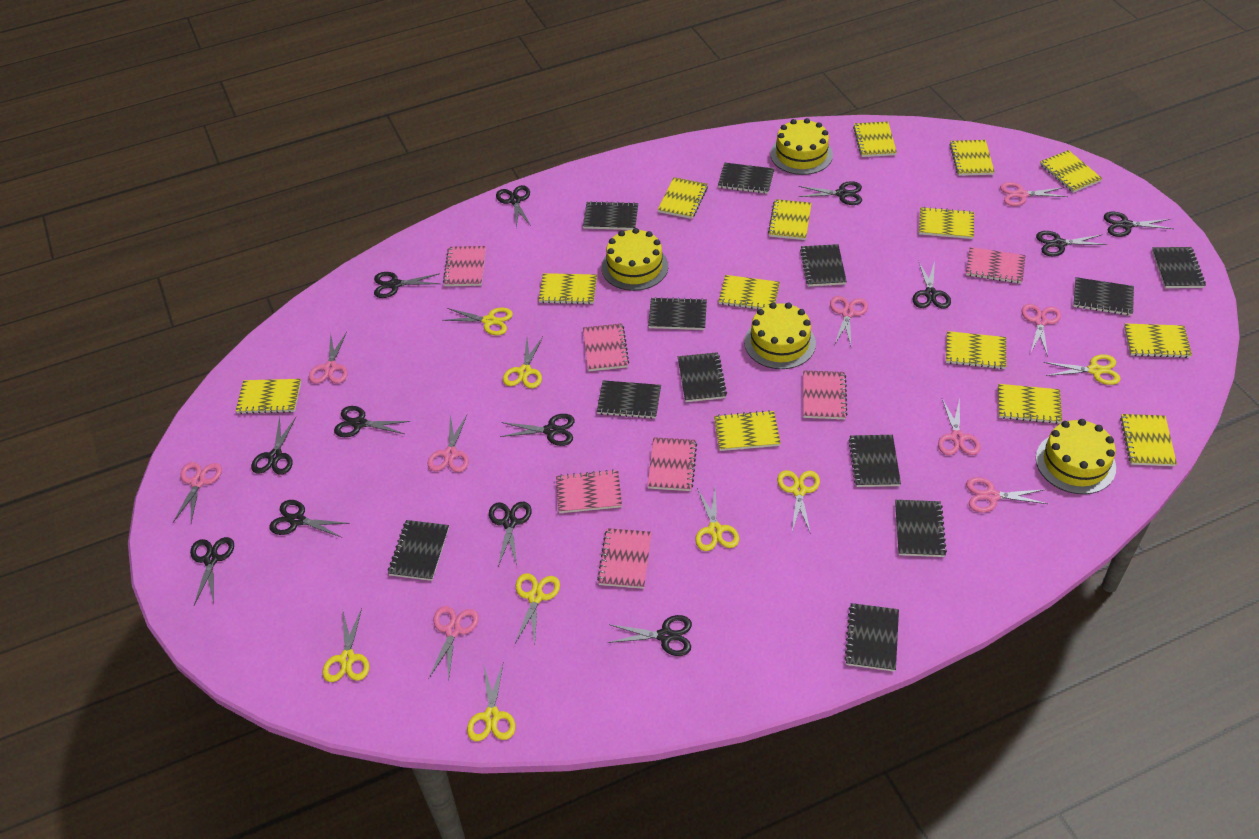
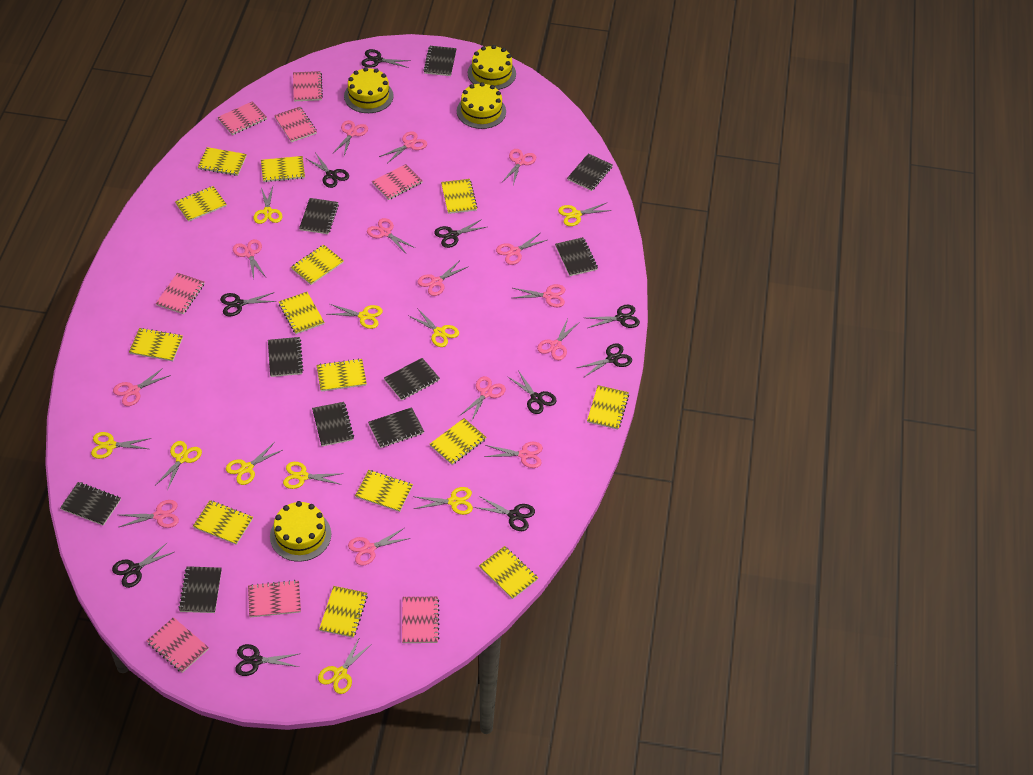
black notebook: [388,520,449,581] [583,201,638,230] [597,380,661,419] [648,297,707,330] [678,352,727,402] [718,163,774,194] [800,244,847,286] [844,603,899,672] [848,435,901,487] [895,500,947,557] [1073,277,1134,316] [1152,247,1206,288] = 12 -> [60,482,121,526] [178,566,222,613] [268,337,303,377] [299,198,339,234] [312,402,354,446] [368,407,424,448] [384,358,440,400] [423,46,457,76] [555,237,598,276] [567,153,613,191] = 10
black scissors: [190,537,234,605] [251,416,296,475] [269,500,350,537] [334,406,410,437] [374,272,440,298] [489,502,532,566] [496,185,531,228] [500,414,575,446] [607,615,692,656] [798,181,862,205] [913,261,951,308] [1036,231,1107,256] [1104,212,1174,237] = 13 -> [112,542,174,588] [220,292,277,317] [235,644,301,676] [306,154,349,188] [361,49,411,68] [434,219,486,248] [474,496,535,531] [507,370,557,414] [577,343,632,378] [587,305,640,328] = 10
pink notebook: [443,246,486,286] [556,470,622,513] [583,323,629,371] [597,528,652,589] [647,437,697,491] [803,370,847,419] [966,247,1026,284] = 7 -> [147,617,209,673] [156,273,205,314] [217,101,267,135] [248,580,301,618] [274,107,317,142] [293,71,323,101] [372,164,423,200] [402,597,439,643] = 8
pink scissors: [173,462,222,523] [309,332,348,384] [427,415,469,472] [429,606,479,682] [830,296,868,346] [938,398,981,455] [966,477,1048,513] [1000,182,1068,206] [1021,303,1061,357] = 9 -> [113,367,171,406] [119,500,179,528] [233,239,266,279] [333,120,368,155] [348,528,411,566] [367,218,415,253] [379,131,427,163] [418,260,469,296] [461,376,506,422] [485,442,543,468] [496,233,547,265] [502,149,536,185] [513,284,565,307] [537,319,578,360] = 14
yellow scissors: [322,608,369,682] [442,307,513,335] [467,664,516,741] [503,337,543,388] [515,573,560,645] [695,487,739,551] [777,470,820,534] [1043,354,1121,385] = 8 -> [91,432,151,459] [156,441,202,491] [226,442,283,485] [253,187,282,224] [283,462,344,489] [318,637,372,694] [327,304,383,329] [409,308,459,347] [413,487,473,515] [558,203,612,226] = 10

